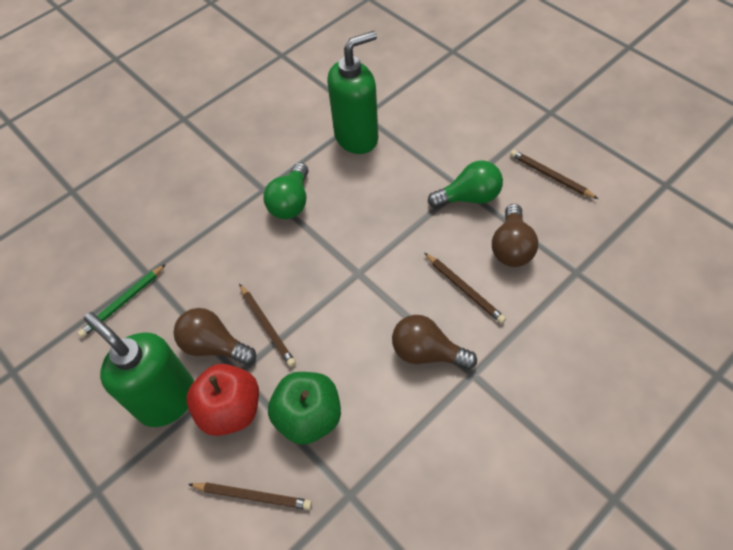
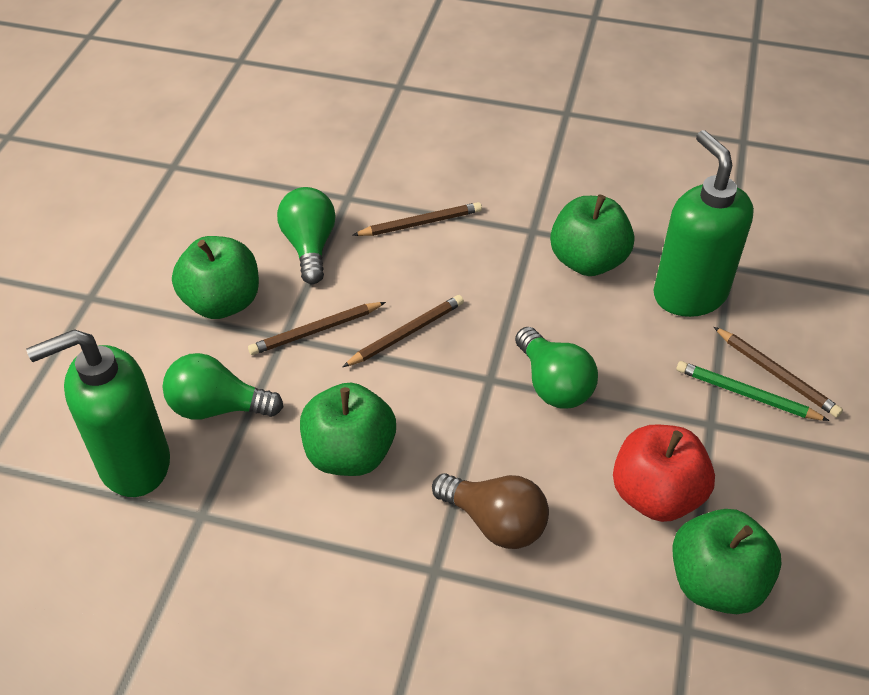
brown light bulb: [173,308,256,365] [392,315,477,370] [492,204,538,267] = 3 -> [432,473,549,549] = 1
green apple: [268,372,341,445] = 1 -> [172,236,259,319] [300,383,396,476] [550,194,634,276] [672,509,781,614] = 4
green light bulb: [264,163,308,219] [428,160,503,208] = 2 -> [163,353,283,420] [277,187,336,284] [515,327,598,409] = 3

